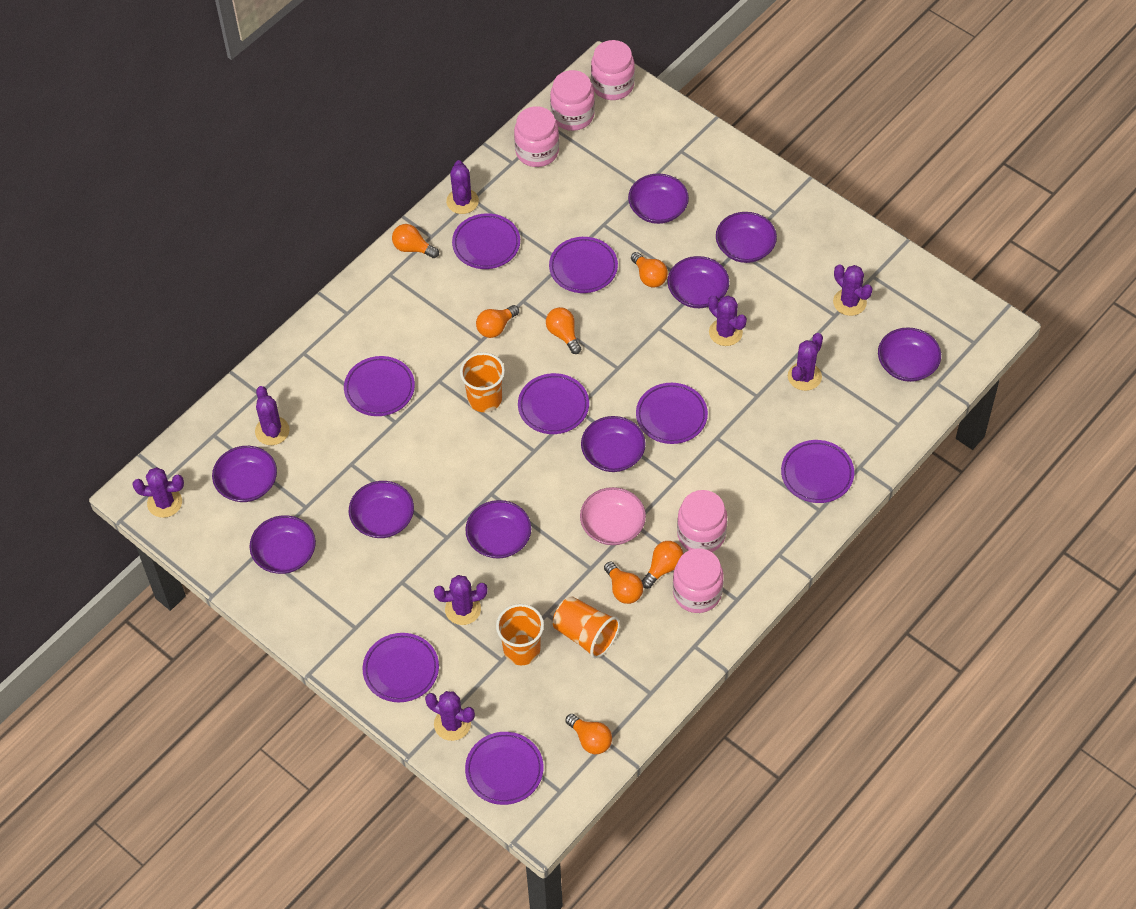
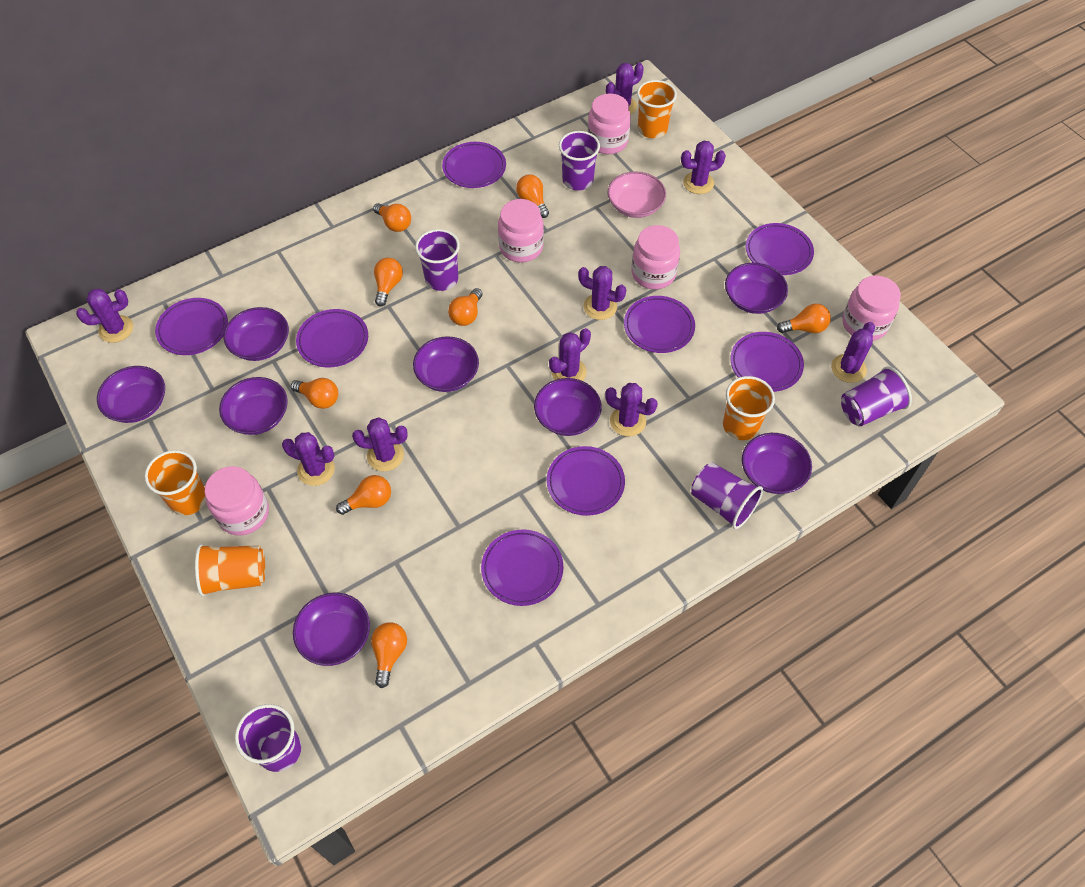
orange cup: [460,352,505,412] [496,604,544,665] [553,596,620,659] = 3 -> [145,450,206,515] [195,544,265,596] [637,80,677,138] [723,376,775,440] = 4
orange light bulb: [392,224,439,258] [476,305,519,338] [546,307,581,354] [565,714,612,754] [604,562,643,604] [631,252,668,287] [642,541,683,589] = 7 -> [291,378,338,409] [336,475,391,515] [371,622,407,688] [373,203,411,232] [374,258,403,307] [448,288,482,326] [516,175,549,218] [777,304,831,333] = 8
purple bowl: [212,446,277,502] [249,515,316,574] [349,481,414,538] [465,500,532,559] [581,416,646,472] [628,174,689,224] [667,256,729,308] [716,212,777,263] [878,327,941,382] = 9 -> [97,366,165,423] [219,377,288,435] [223,307,289,361] [293,593,370,666] [413,336,479,392] [534,378,602,436] [725,263,788,314] [742,433,812,494] = 8
purple cactus: [132,467,184,518] [255,386,290,445] [425,691,475,741] [434,575,488,625] [446,160,479,214] [708,295,747,346] [788,333,823,391] [833,264,873,316] = 8 -> [76,289,133,343] [282,432,335,486] [352,417,408,471] [549,328,591,381] [578,266,626,320] [605,383,658,436] [606,63,644,114] [681,140,726,194] [831,322,875,383] = 9
purple cup: none = 0 -> [235,704,301,772] [415,229,460,291] [559,131,600,190] [691,463,763,529] [841,367,912,426] = 5

